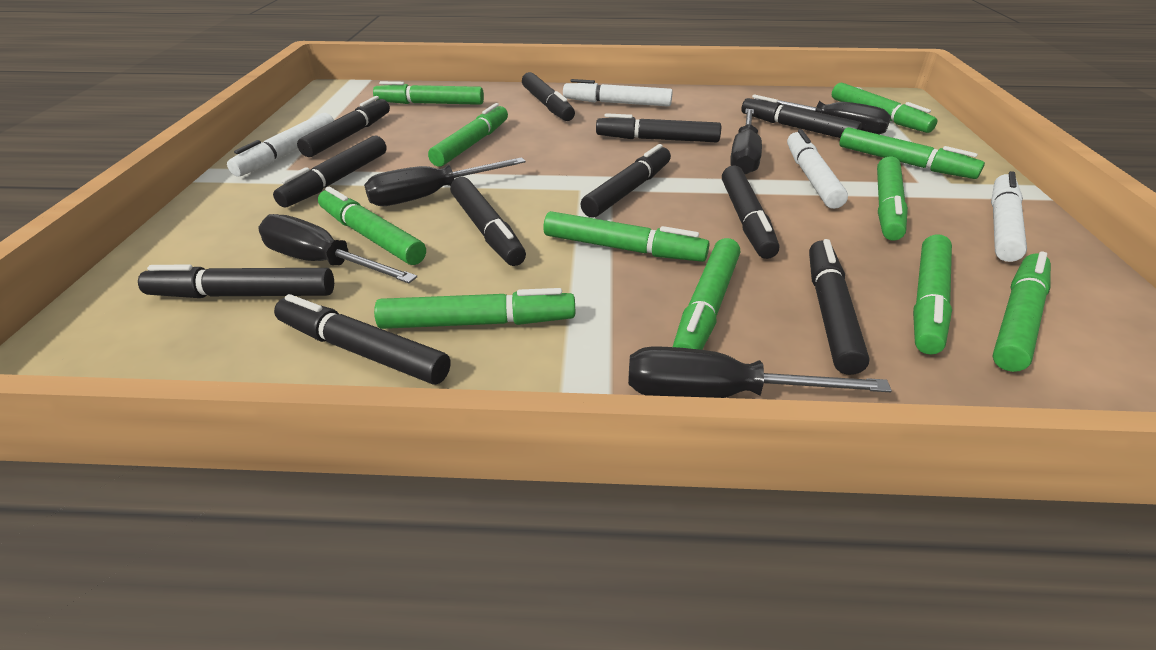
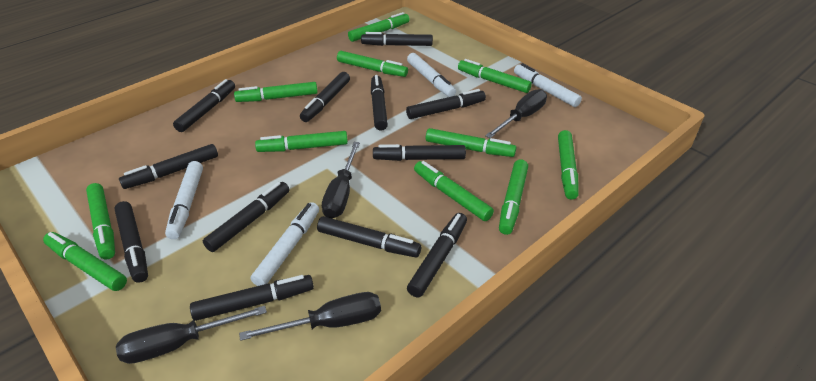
black marker: [138,265,334,298] [273,136,387,207] [274,294,451,385] [297,96,390,157] [450,177,526,266] [522,72,575,121] [580,144,671,218] [596,113,721,142] [722,165,779,259] [741,94,862,138] [809,239,870,375] = 11 -> [114,201,148,283] [119,144,218,189] [173,79,235,132] [190,275,314,321] [203,182,290,252] [300,72,350,122] [317,216,421,258] [361,32,433,46] [371,75,388,131] [373,144,466,161] [406,89,486,119] [407,213,467,298] = 12
black screwdriver: [258,214,417,283] [364,157,526,206] [628,347,892,398] [730,109,762,174] [754,98,891,135] = 5 -> [116,306,267,364] [239,292,381,341] [322,142,360,218] [485,89,547,138] = 4

